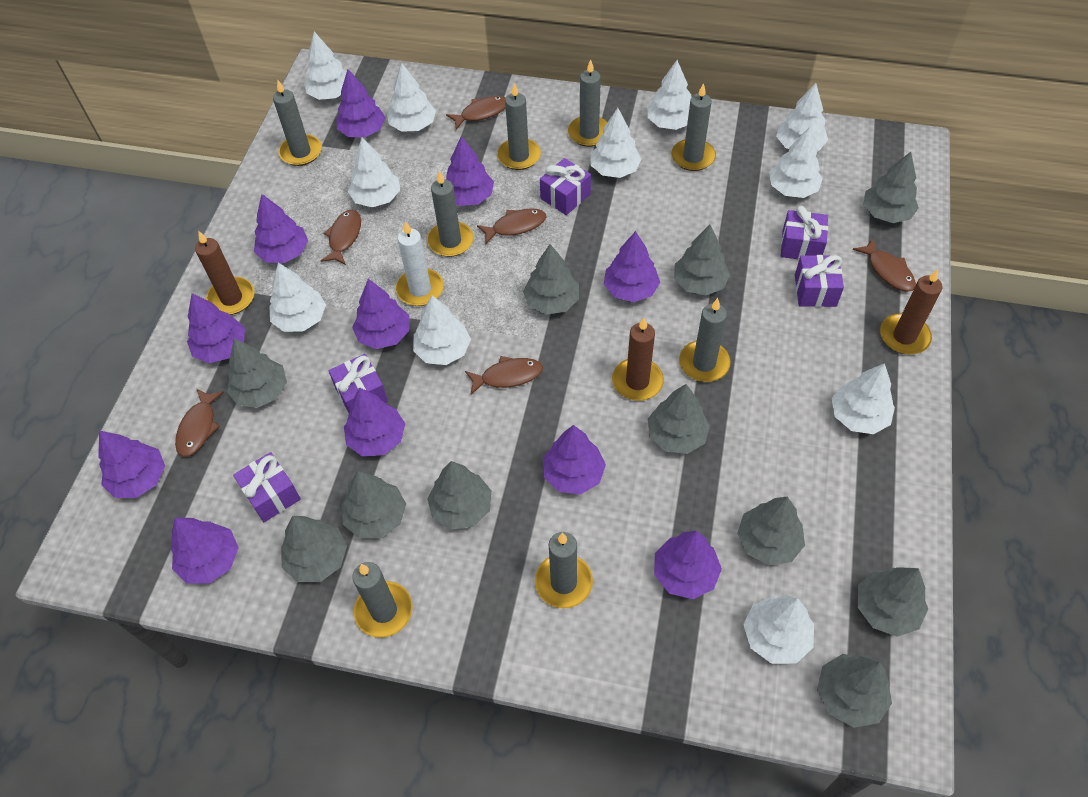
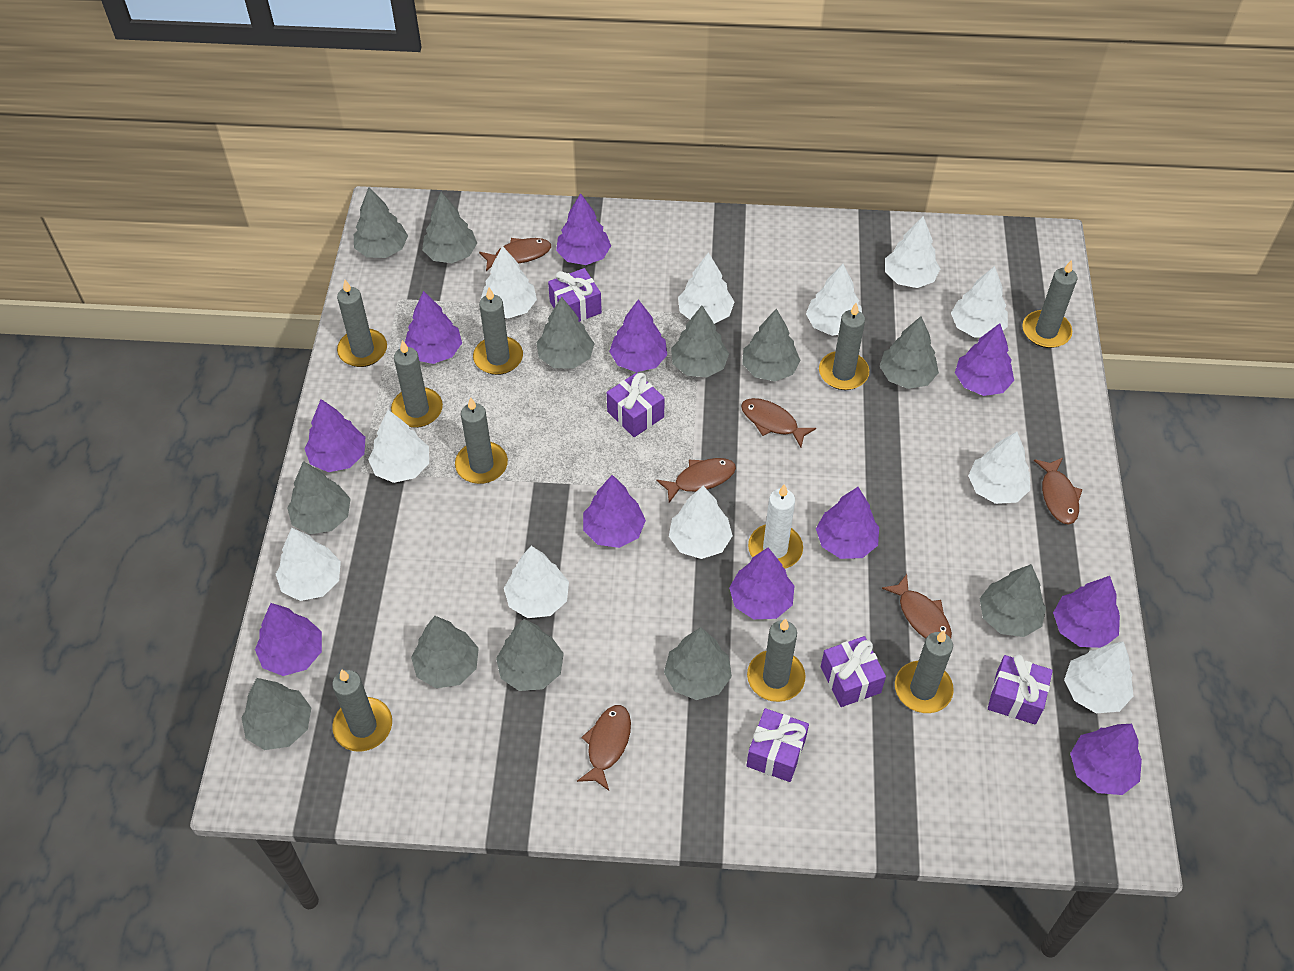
brown candle: [195,231,254,315] [612,318,664,401] [880,269,942,354] = 3 -> none = 0
grey candle: [273,80,322,166] [352,562,413,638] [427,171,474,257] [497,83,541,170] [535,532,593,608] [568,59,607,147] [671,83,716,171] [679,298,731,382] = 8 -> [332,669,392,752] [337,280,387,367] [391,340,443,428] [455,397,508,484] [473,288,523,375] [747,618,805,702] [819,303,869,390] [895,631,954,713] [1022,260,1077,348] = 9
grey tree: [227,338,287,408] [281,516,347,582] [342,471,406,538] [427,461,492,530] [523,244,579,315] [648,384,710,454] [674,224,730,295] [737,497,805,565] [817,654,892,728] [857,567,928,637] [863,152,919,223] = 11 -> [241,678,311,750] [287,461,351,534] [354,187,408,258] [411,616,479,688] [422,192,477,263] [496,619,564,691] [537,297,595,369] [664,627,732,700] [671,306,729,378] [742,309,801,382] [880,316,939,389] [980,564,1046,637] = 12

